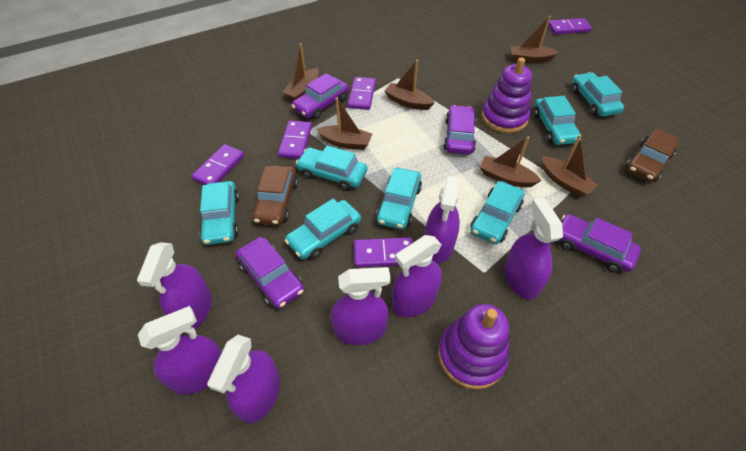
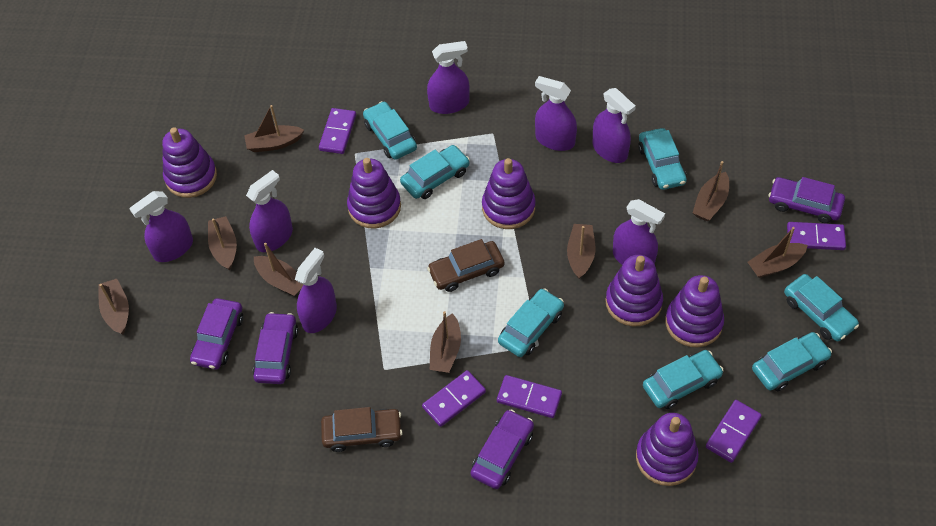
brown boat: [282,43,319,101] [317,97,372,150] [384,60,434,110] [480,136,542,187] [510,16,559,63] [542,135,598,197] = 6 -> [98,279,129,334] [208,216,237,270] [244,105,304,152] [254,243,303,296] [430,311,461,373] [567,224,595,279] [693,161,729,221] [748,227,808,278] = 8
purple stacking toy: [438,304,509,390] [482,57,532,133] = 2 -> [162,127,217,198] [347,158,401,229] [482,158,536,229] [606,255,663,326] [636,413,699,486] [665,275,724,347] = 6

